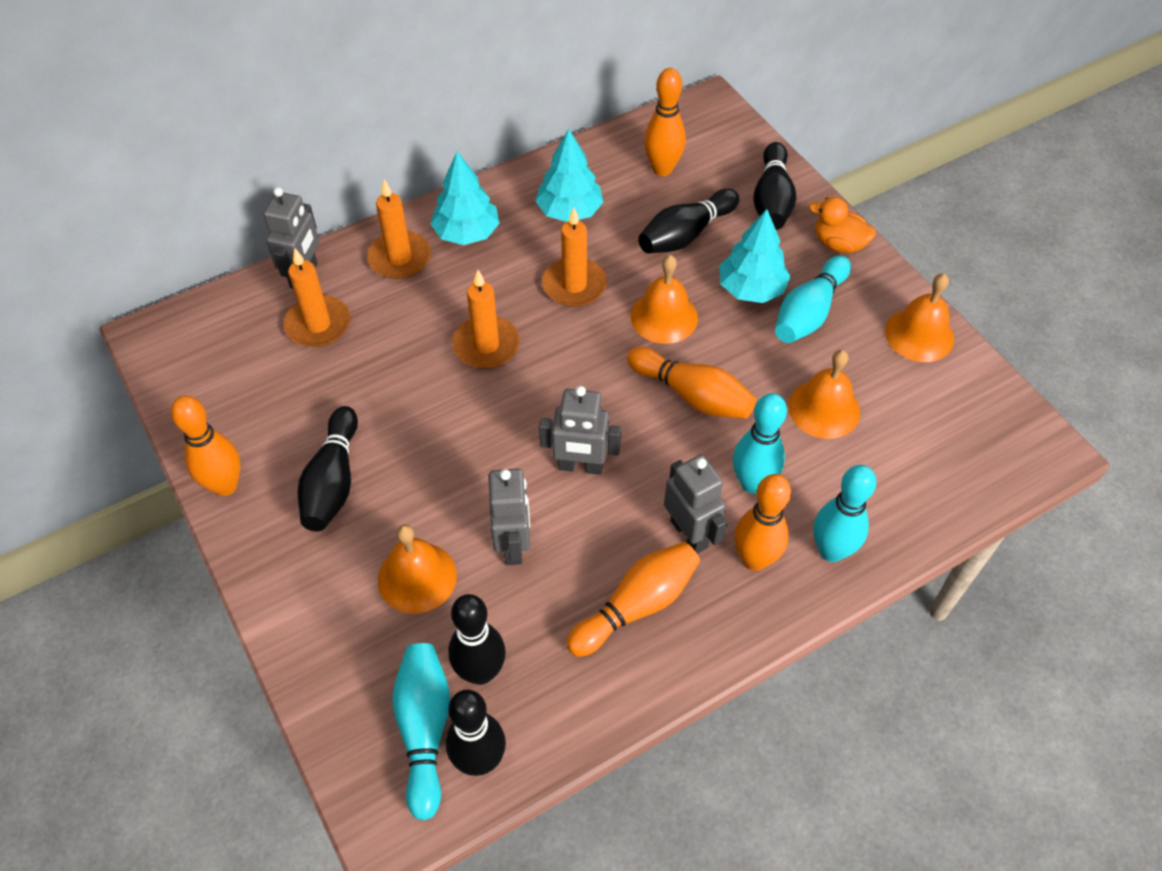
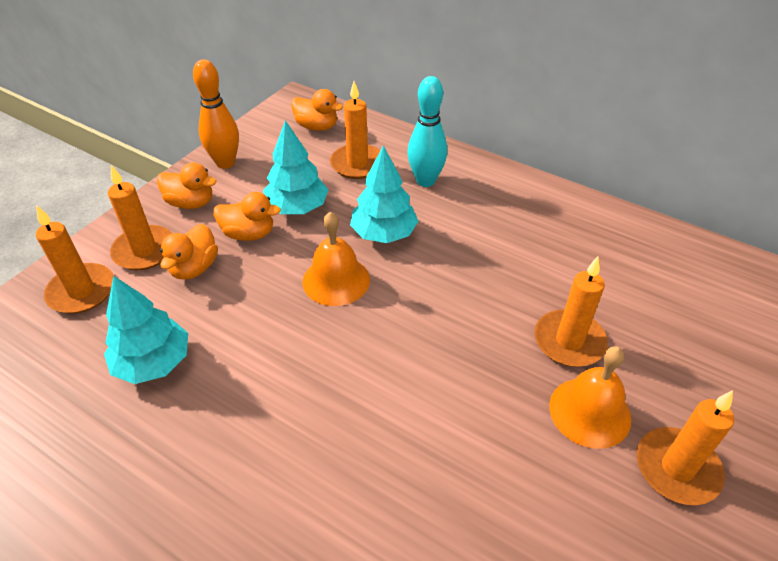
black bowling pin: [298,406,358,531] [446,689,506,776] [448,594,506,685] [638,189,739,254] [753,142,796,230] = 5 -> none = 0
grey robot: [264,187,319,289] [489,469,530,565] [539,386,621,475] [664,455,727,554] = 4 -> none = 0
orange bell: [378,524,457,614] [631,255,698,344] [788,350,860,439] [885,273,954,362] = 4 -> [303,212,370,306] [549,346,631,449] = 2
orange bowling pin: [171,396,240,496] [566,542,700,657] [627,347,756,419] [644,68,686,176] [734,474,791,571] = 5 -> [193,59,239,169] = 1
orange candle: [284,248,350,347] [367,179,431,279] [452,270,520,369] [542,208,607,307] = 4 -> [36,205,114,314] [108,165,173,270] [330,81,380,179] [534,257,608,367] [637,390,734,505] = 5
orange duck: [809,197,876,254] = 1 -> [157,162,216,209] [160,224,218,280] [214,192,281,241] [291,89,343,131] = 4
turquoise bowling pin: [392,643,450,820] [733,393,787,494] [775,255,851,343] [813,465,877,562] = 4 -> [407,76,447,187] = 1

